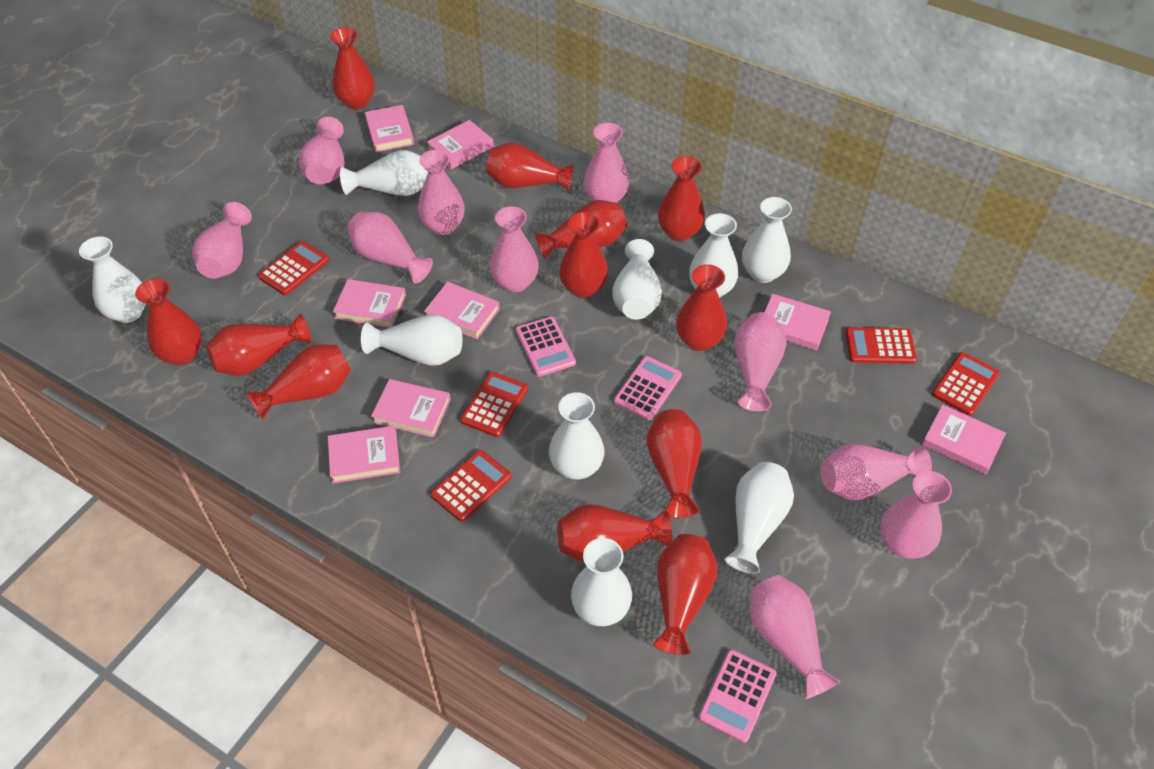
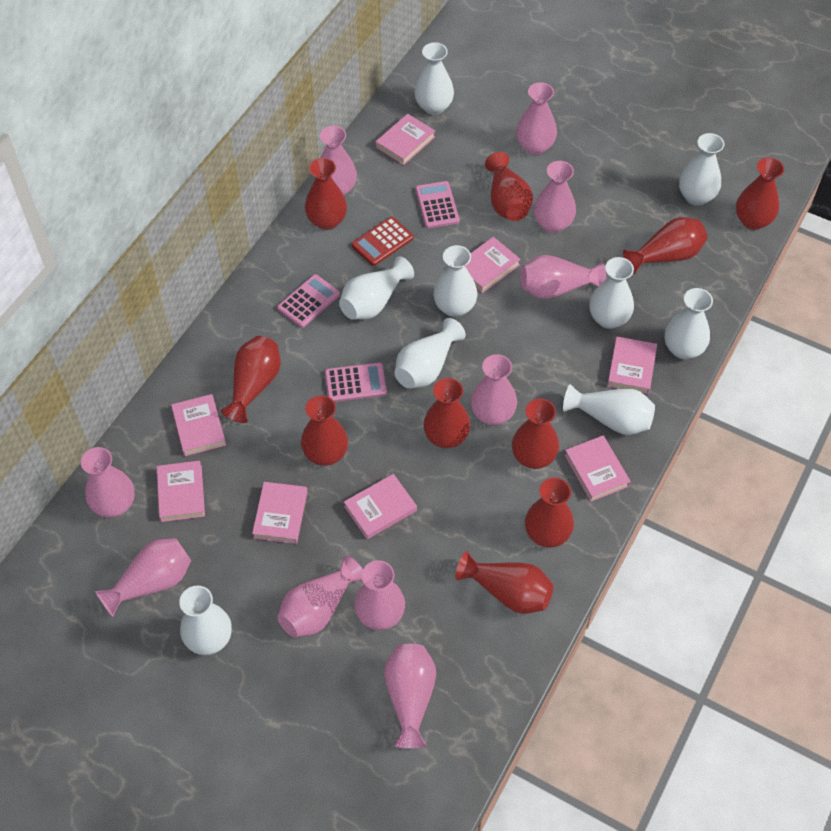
red calculator: [258,241,329,295] [430,450,511,522] [460,372,528,437] [845,327,917,364] [932,352,1000,416] = 5 -> [352,217,414,266] = 1
red vase: [135,278,202,365] [206,314,311,376] [246,344,351,420] [330,27,375,109] [486,142,574,192] [535,200,627,260] [557,504,672,563] [559,212,608,298] [647,409,702,518] [653,534,717,655] [658,156,705,241] [676,264,727,351] = 12 -> [221,336,281,423] [301,395,348,466] [305,158,347,230] [423,378,470,448] [456,551,554,614] [485,152,533,221] [512,398,559,469] [525,477,574,548] [623,217,707,274] [736,158,784,230] = 10

